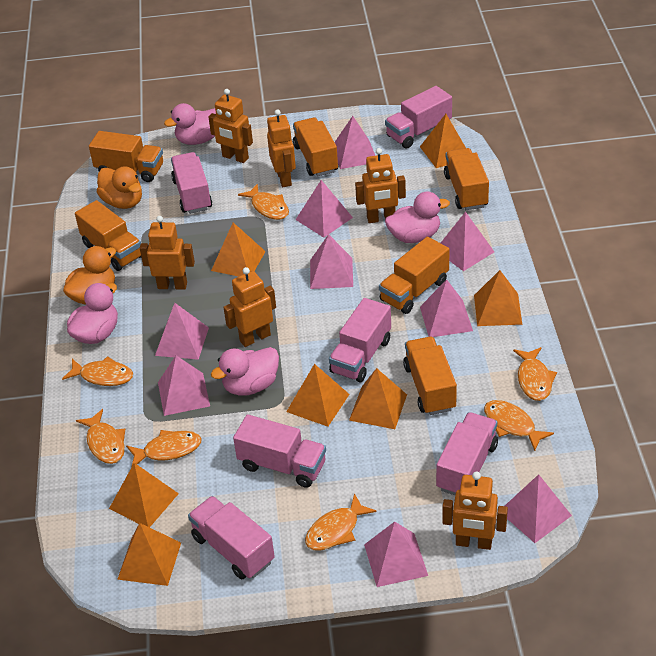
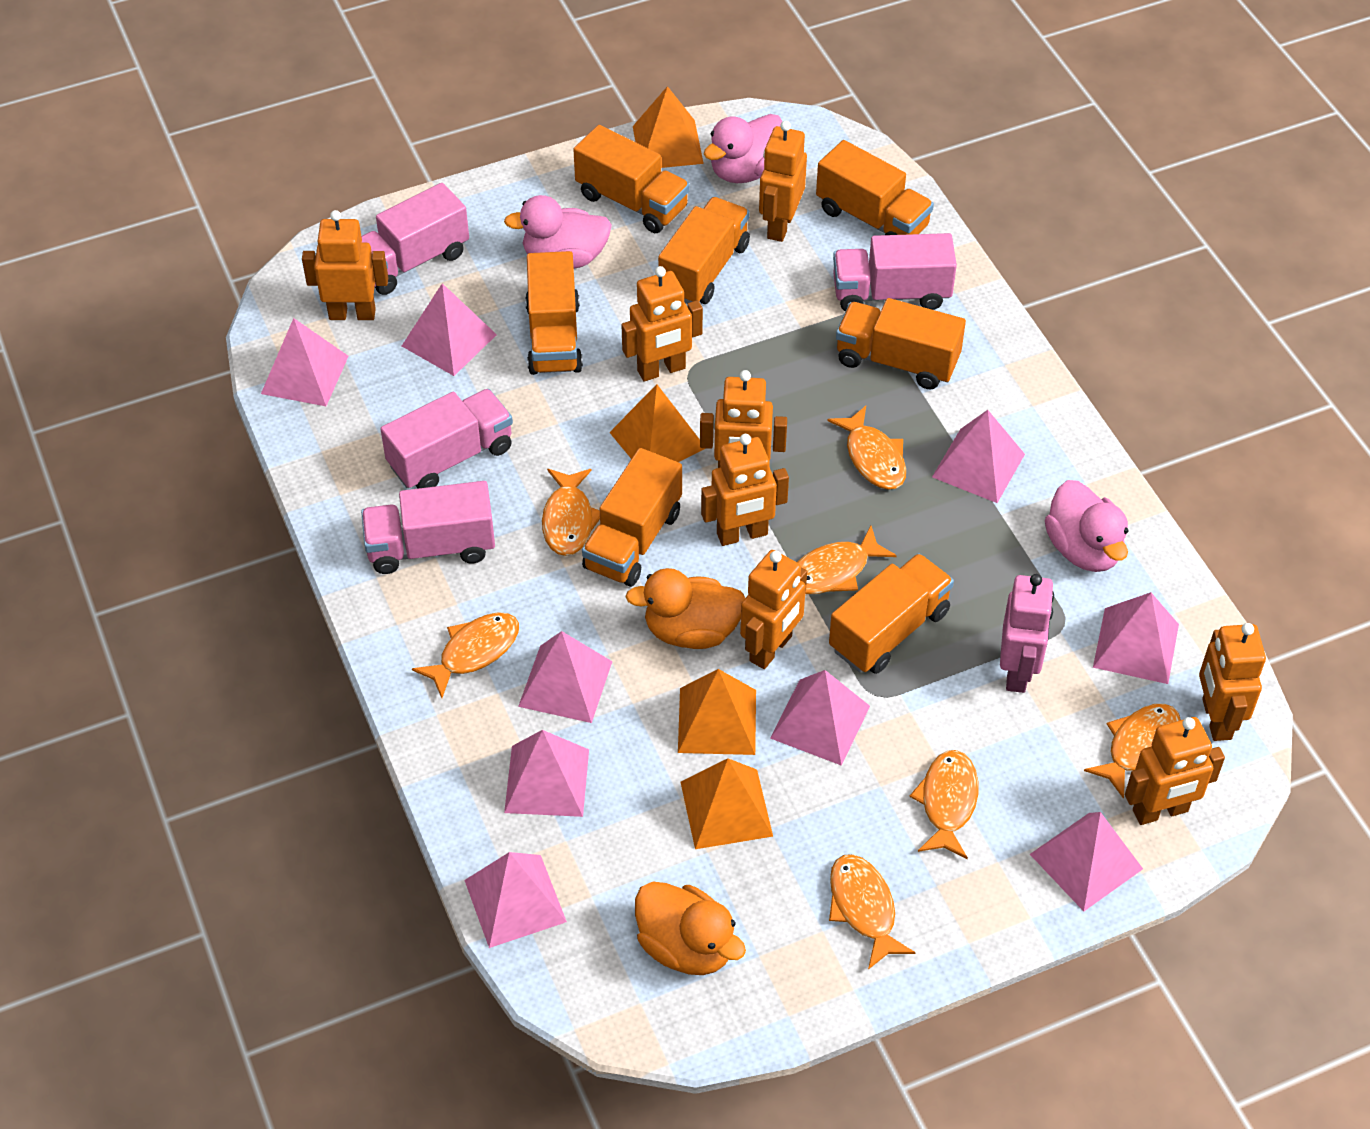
orange pyramid: [109,463,179,528] [117,523,181,586] [211,222,266,277] [286,364,349,427] [349,368,407,429] [420,114,466,168] [474,270,522,326] = 7 -> [609,384,706,462] [633,86,704,168] [678,669,756,755] [681,758,773,849] = 4
orange robot: [140,216,195,289] [208,89,253,163] [223,267,276,347] [267,109,296,187] [355,148,406,223] [442,472,508,550] = 6 -> [302,210,388,320] [621,266,703,381] [700,370,787,468] [701,434,789,546] [740,550,807,669] [759,121,807,242] [1125,717,1225,825] [1199,623,1266,741] = 8
orange truck: [75,200,142,271] [89,131,163,182] [293,117,338,177] [379,237,449,314] [403,337,457,415] [444,148,489,210] = 6 -> [525,251,583,375] [573,125,690,233] [582,448,682,587] [658,197,750,304] [816,140,934,235] [829,553,954,674] [836,298,966,389] = 7
pink duck: [67,283,118,344] [164,103,216,145] [211,347,279,396] [385,192,450,243] = 4 -> [504,195,612,268] [704,114,783,183] [1045,480,1129,572] = 3
pink robot: none = 0 -> [1000,574,1054,693] = 1
pink truck: [171,152,212,214] [188,496,275,579] [233,414,326,488] [329,298,391,382] [385,86,452,148] [436,412,498,495] = 6 -> [361,183,469,295] [361,481,495,574] [381,389,513,489] [833,233,957,311] = 4

